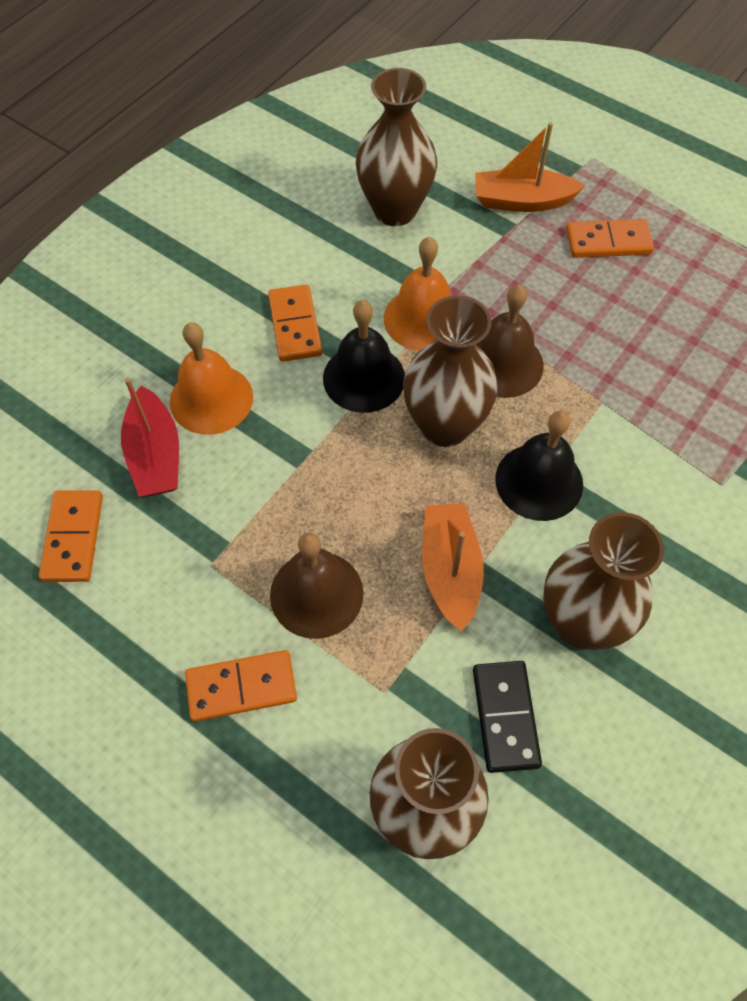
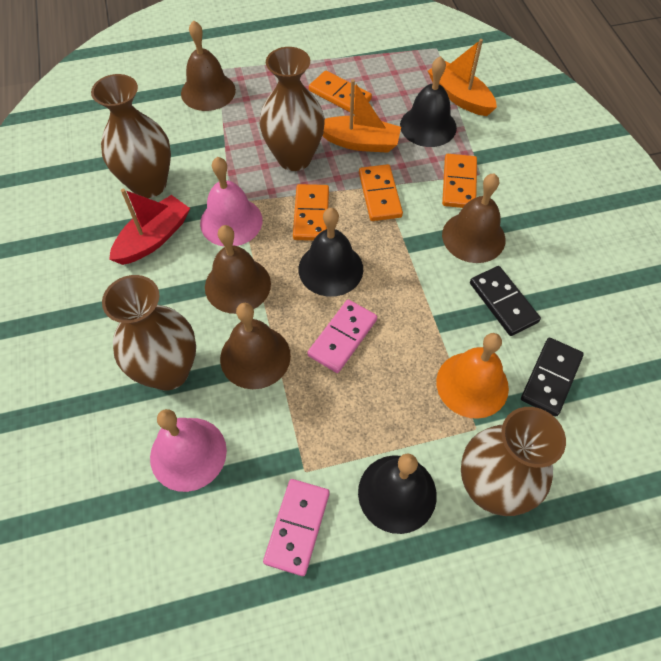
black bell: [323,300,405,413] [495,411,583,521] = 2 -> [299,208,363,297] [358,453,437,534] [400,56,457,147] = 3
black domino: [473,661,542,773] = 1 -> [470,266,541,336] [521,338,584,417] = 2
brown bell: [270,533,363,639] [476,285,544,398] = 2 -> [181,20,236,111] [205,225,271,314] [220,303,291,389] [442,173,506,263] = 4
orange bell: [170,322,253,435] [384,237,451,351] = 2 -> [436,333,509,419] = 1
pink bell: none = 0 -> [150,409,227,492] [200,157,262,247] = 2
pink domino: none = 0 -> [263,479,330,576] [307,300,377,373] = 2

